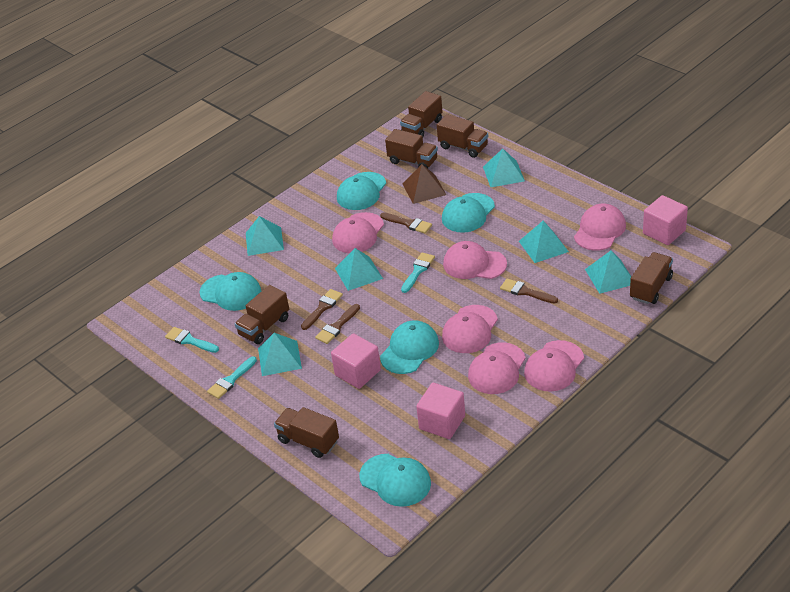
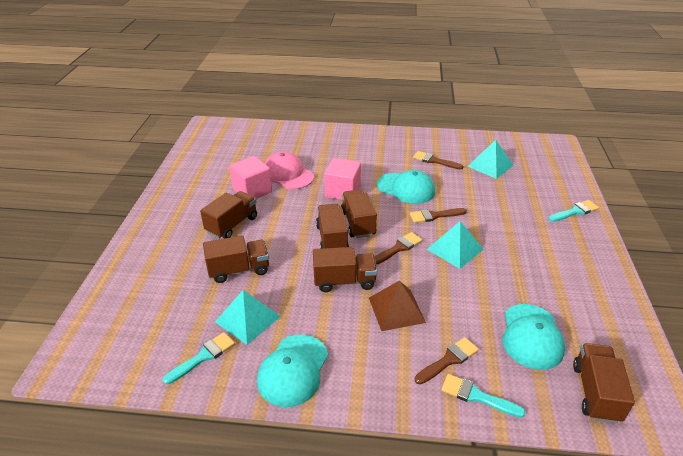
pink cap: [332,212,384,253] [442,305,498,353] [443,241,507,279] [468,342,526,394] [524,340,584,392] [574,204,626,251] = 6 -> [264,151,314,189] = 1
pink cube: [331,333,381,389] [416,383,465,439] [643,195,688,245] = 3 -> [229,156,272,199] [324,158,361,200] = 2
turquoise cap: [200,272,261,311] [337,172,386,210] [359,454,431,507] [380,320,439,374] [442,193,495,233] = 5 -> [257,335,328,407] [377,170,435,204] [502,304,565,370] = 3
turquoise pyramid: [246,216,284,256] [258,333,302,376] [335,248,383,291] [483,149,525,187] [519,221,569,263] [585,251,631,294] = 6 -> [215,290,281,345] [427,221,484,269] [467,140,513,179] = 3

